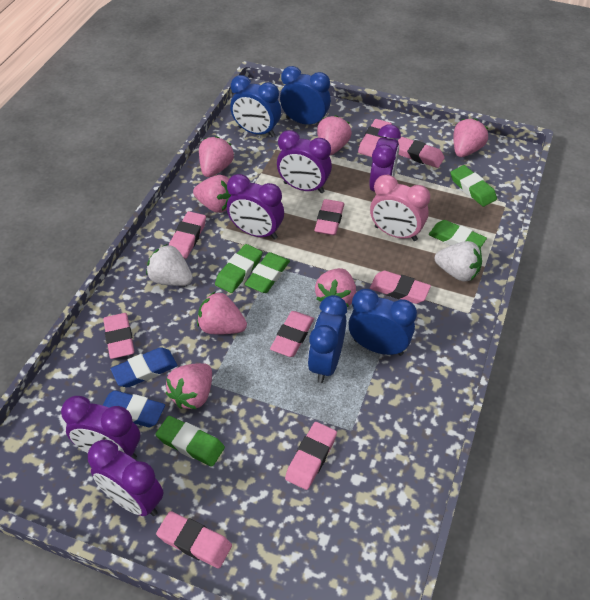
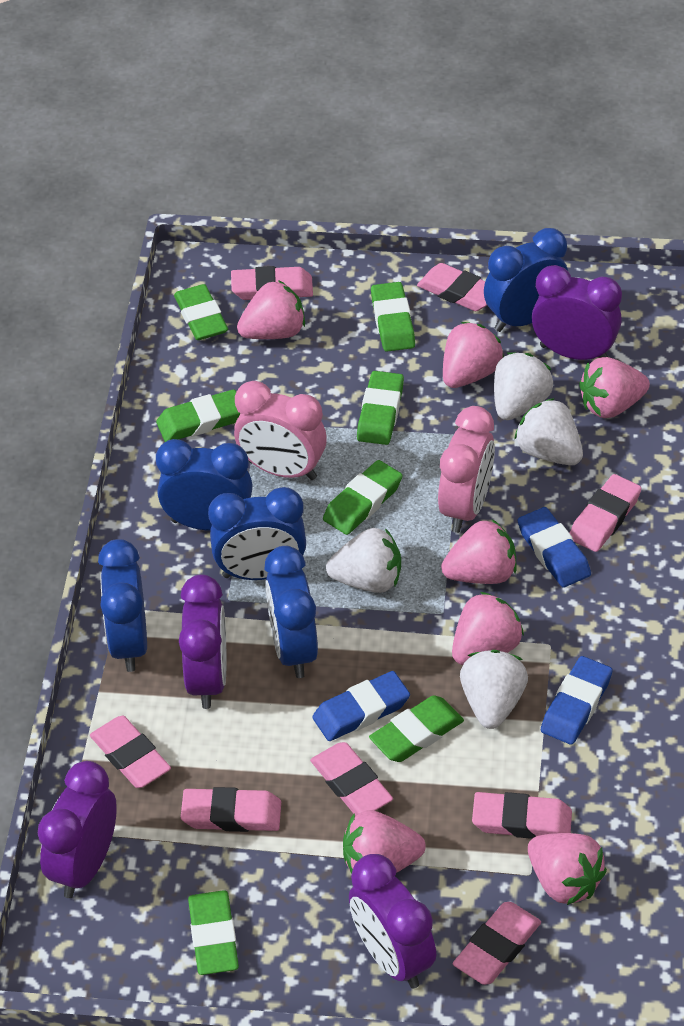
blue clock: [230,75,281,137] [280,66,331,125] [308,295,347,383] [349,289,417,356] = 4 -> [98,539,147,672] [156,439,252,530] [208,487,306,580] [264,546,318,678] [484,228,568,332] = 5
blue eraser: [103,390,165,427] [111,347,177,388] = 2 -> [312,671,410,741] [518,507,591,587] [541,656,613,745] = 3
green eraser: [156,416,225,467] [215,244,262,293] [245,252,290,293] [429,220,487,248] [450,165,497,207] = 5 -> [156,389,241,442] [174,284,228,340] [188,890,239,975] [323,460,403,535] [357,371,404,445] [369,695,464,762] [371,282,415,352] = 7
pink clock: [370,175,430,241] = 1 -> [234,381,327,480] [438,406,495,533] = 2
pink eraser: [103,313,134,359] [156,511,232,569] [169,211,206,259] [270,311,314,357] [285,422,337,490] [314,199,344,235] [358,119,392,157] [370,271,431,304] [398,137,445,168] = 9 -> [90,716,171,788] [181,787,281,832] [231,266,313,300] [310,742,393,816] [417,263,487,311] [453,902,541,985] [472,792,572,839] [570,474,642,552] = 8
purple clock: [61,396,140,459] [88,440,164,516] [227,174,284,240] [277,130,332,193] [369,124,401,192] = 5 -> [38,761,117,898] [179,575,226,709] [349,854,436,988] [532,265,622,360] = 4
white strawberry: [146,244,193,286] [435,241,482,282] = 2 -> [326,528,401,593] [460,650,528,729] [494,352,553,420] [514,398,583,465] = 4

